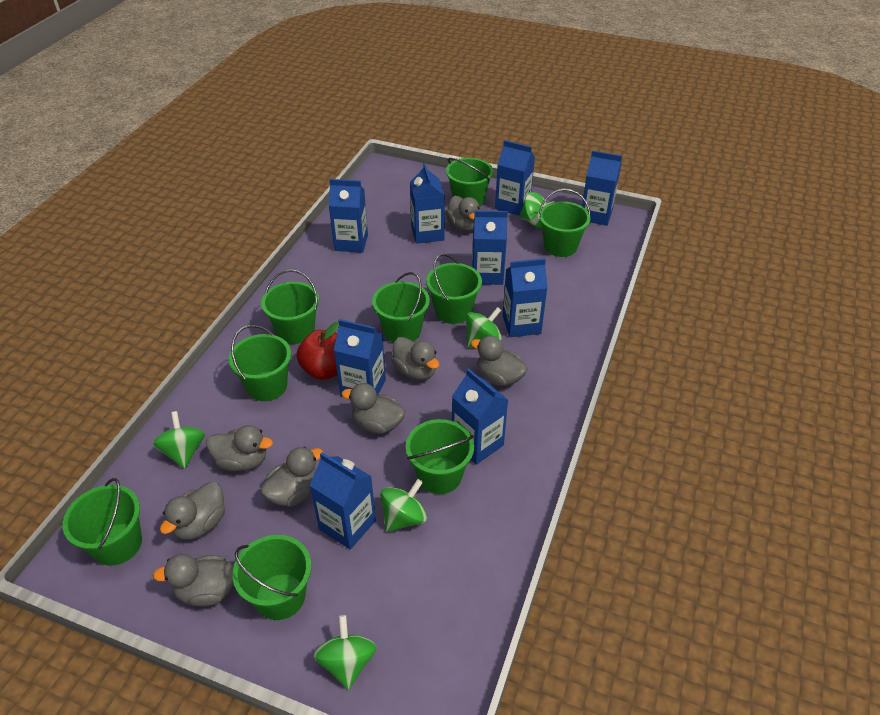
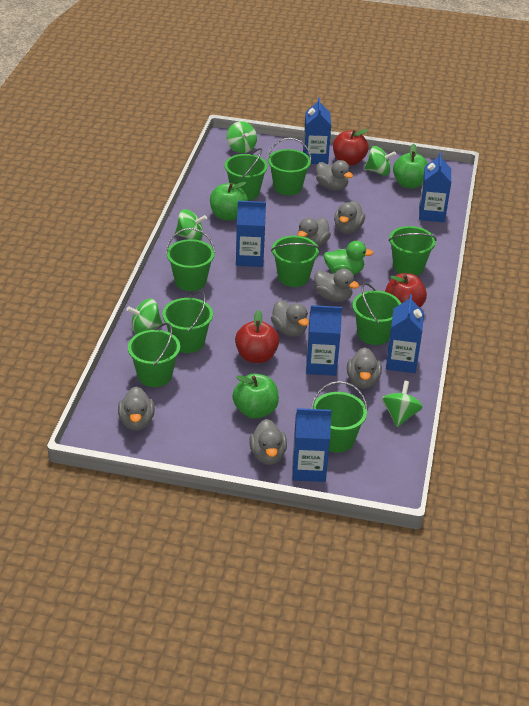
blue carton: [309,452,376,550] [329,179,368,253] [334,319,386,397] [410,163,445,244] [452,368,508,465] [472,211,508,285] [495,140,535,216] [503,258,548,337] [582,150,622,226] = 9 -> [236,201,266,267] [292,408,331,482] [303,98,331,164] [306,305,342,376] [386,294,424,373] [419,152,451,222] = 6
green apple: none = 0 -> [210,182,248,221] [232,374,279,419] [393,144,428,188] = 3
green duck: none = 0 -> [323,241,373,275] = 1
red apple: [297,322,339,380] = 1 -> [235,310,279,363] [333,129,369,166] [385,273,427,307] = 3

